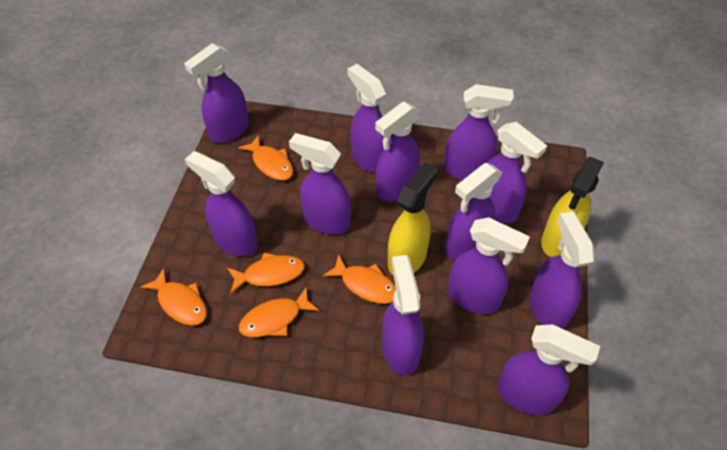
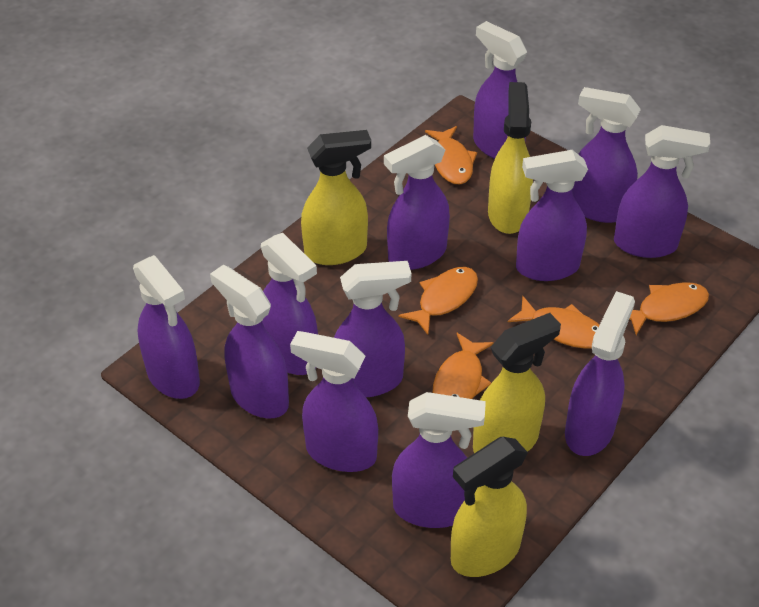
yellow spray bottle: [388,162,437,276] [541,157,604,257] = 2 -> [301,130,371,265] [451,437,528,577] [473,313,561,453] [488,82,533,234] = 4

